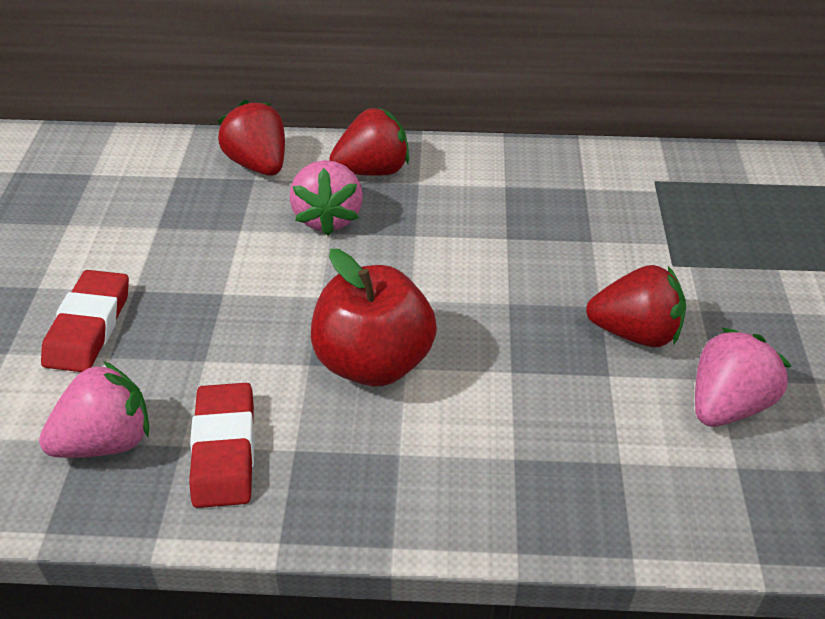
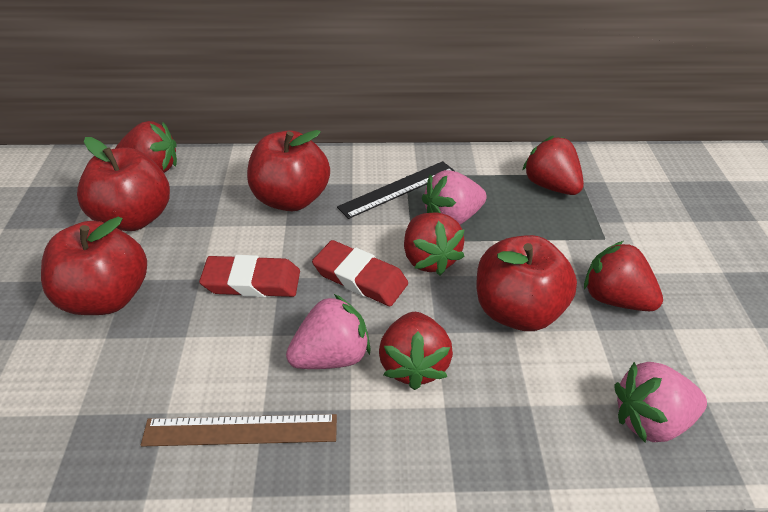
black ruler: none = 0 -> [337,161,455,219] = 1
brown ruler: none = 0 -> [141,414,337,447] = 1
red apple: [311,249,437,387] = 1 -> [41,217,147,315] [77,137,170,231] [247,130,330,211] [477,235,577,331] = 4
red strawberry: [218,100,285,176] [330,108,409,176] [586,265,686,347] = 3 -> [116,121,177,173] [379,312,453,390] [404,213,465,275] [522,136,584,195] [584,241,663,311] = 5

